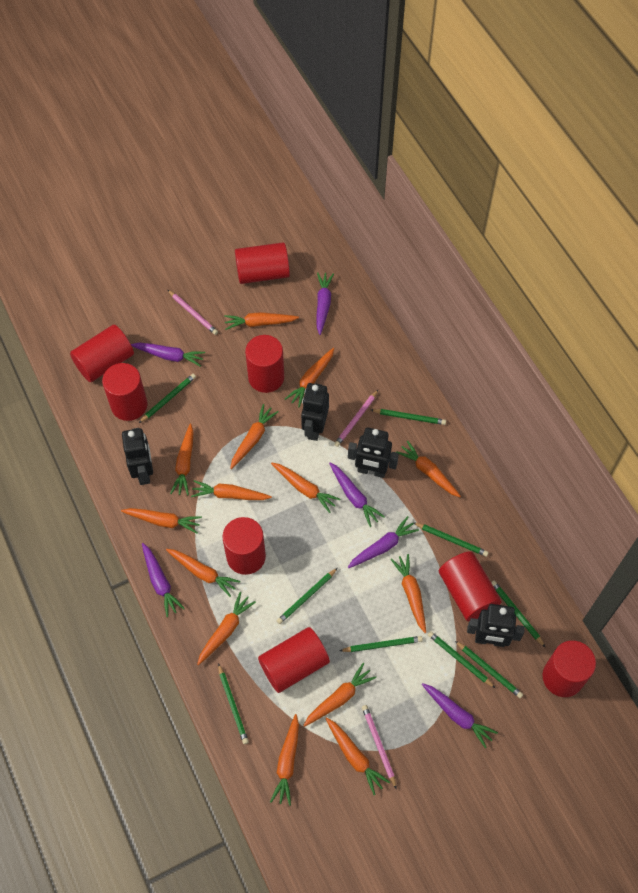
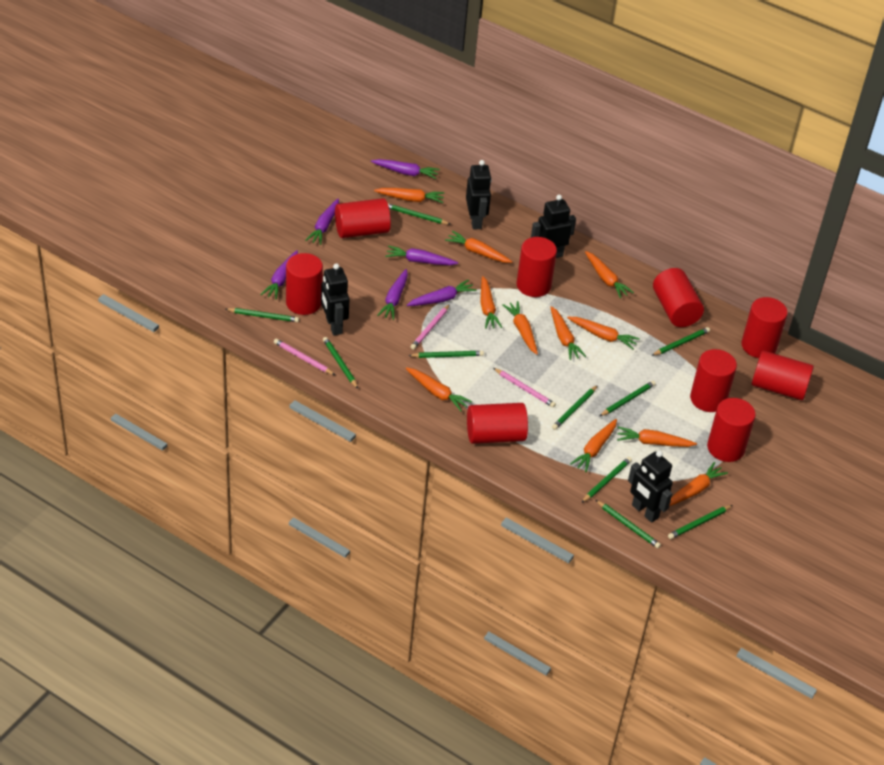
green pencil: [139,374,196,423] [218,663,249,744] [276,568,338,624] [340,636,423,652] [371,409,446,425] [413,522,489,557] [428,631,495,688] [455,641,523,698] [491,581,546,648] = 9 -> [226,308,299,322] [323,337,358,389] [388,204,450,224] [408,351,484,358] [552,385,598,430] [581,457,632,503] [596,500,661,548] [600,381,655,416] [652,327,710,356] [668,505,733,539] = 10
orange carrot: [121,508,202,534] [166,549,240,597] [170,424,193,495] [191,480,272,500] [197,592,256,665] [224,312,299,330] [230,404,279,469] [270,714,299,806] [271,462,340,513] [285,348,334,408] [303,663,376,727] [325,717,390,795] [391,554,426,633] [396,441,461,497] = 14 -> [374,188,444,203] [405,367,472,412] [445,231,512,263] [480,276,502,329] [502,301,538,355] [550,306,586,360] [567,317,640,349] [570,419,617,472] [585,251,634,298] [617,427,697,447] [670,462,728,506] = 11
red cylinder: [70,325,134,382] [102,363,147,421] [222,517,266,575] [235,242,290,284] [245,335,284,393] [258,627,330,693] [439,551,502,621] [543,641,596,697] = 8 -> [286,253,323,315] [335,198,391,238] [467,403,528,444] [517,237,557,297] [653,268,704,327] [690,349,737,412] [707,398,756,462] [741,297,788,358] [752,351,814,400] = 9

